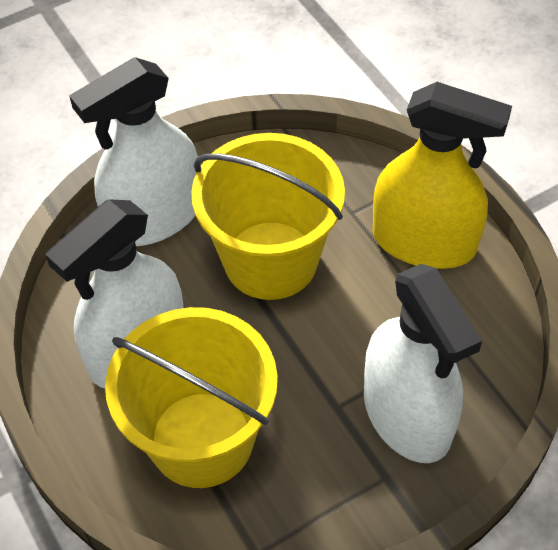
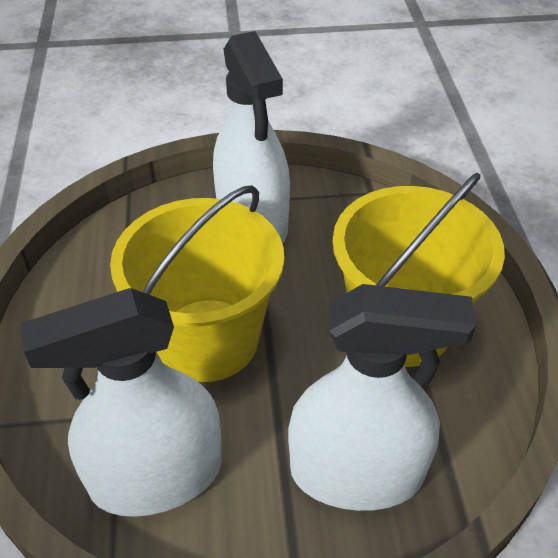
yellow spray bottle: [373,82,512,269] = 1 -> none = 0

